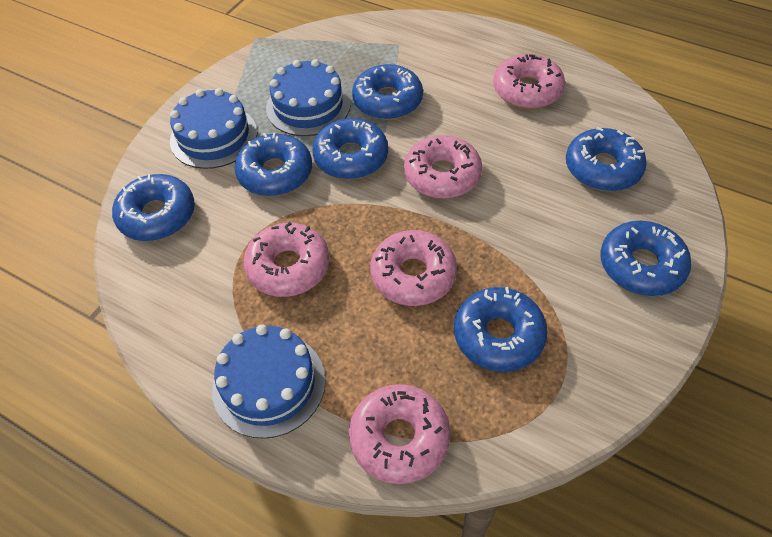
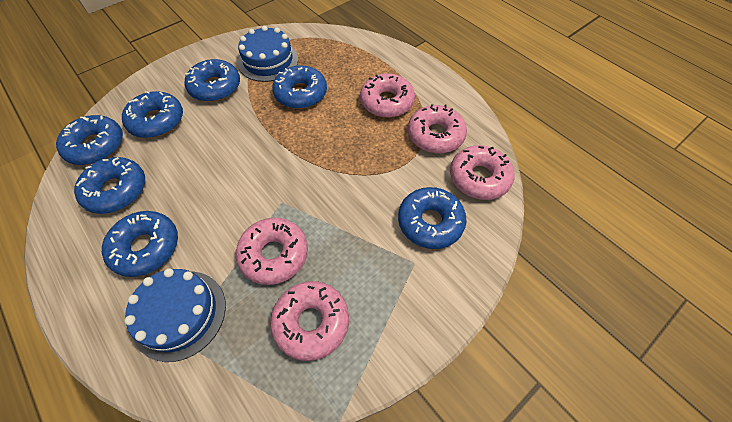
blue cake: [170,88,257,169] [212,324,326,439] [266,59,351,136] = 3 -> [124,268,226,362] [238,26,298,82] = 2

